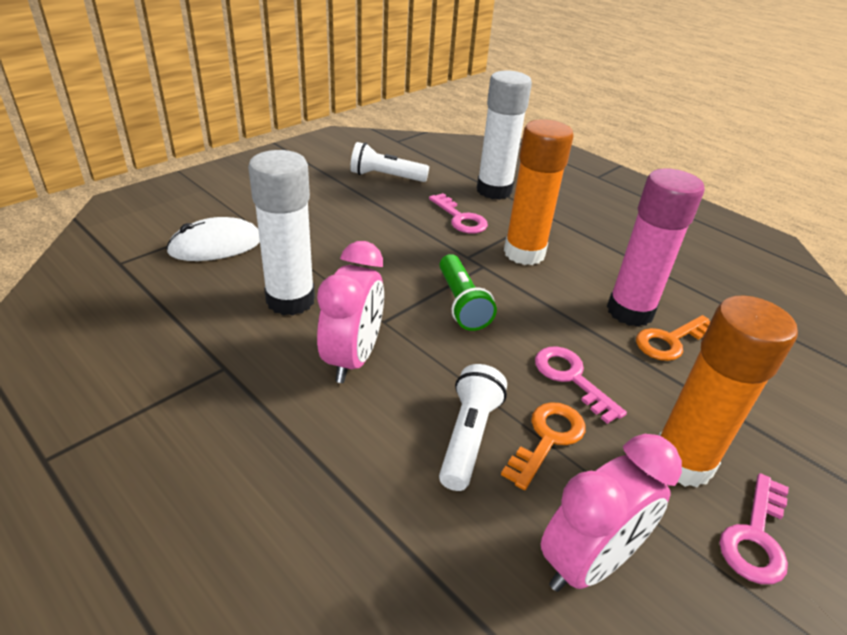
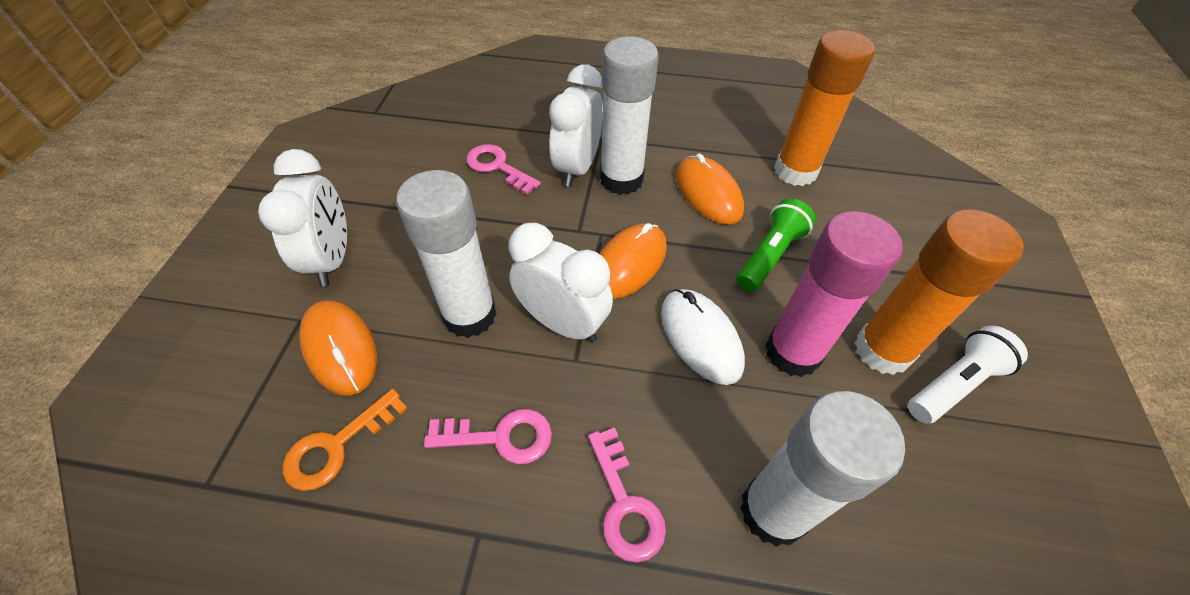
orange key: [501,402,585,490] [636,315,710,361] = 2 -> [283,389,408,491] = 1
orange mouse: none = 0 -> [299,300,377,396] [599,223,667,299] [676,154,744,225] = 3
pink clock: [317,241,384,383] [541,434,682,592] = 2 -> none = 0
white clock: none = 0 -> [258,149,347,287] [508,223,613,343] [549,64,603,187] = 3
white flashlight: [350,142,429,182] [439,364,507,491] = 2 -> [908,326,1028,424] = 1
white glue stick: [248,150,315,315] [477,70,532,200] = 2 -> [396,170,497,338] [600,36,659,195] [740,391,905,547] = 3

